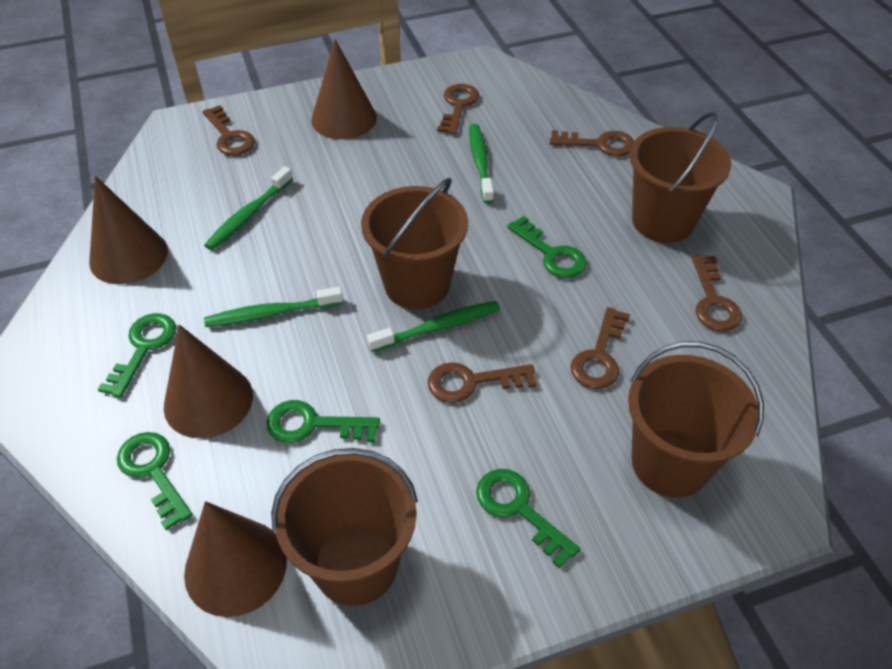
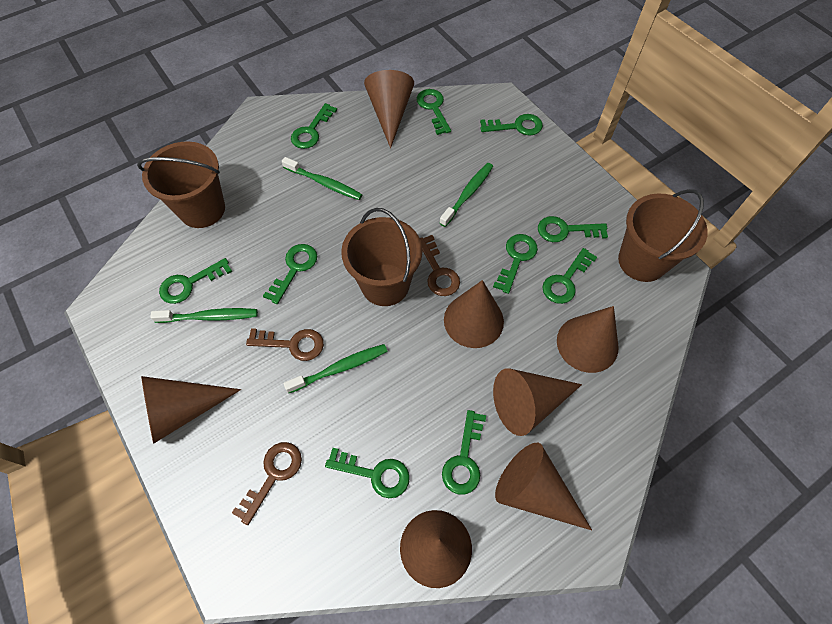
brown bucket: [271,448,418,606] [361,177,468,309] [628,342,764,498] [630,112,731,243] = 4 -> [137,141,225,228] [341,208,422,306] [618,189,708,282] = 3
brown cone: [89,176,168,284] [164,325,253,438] [184,501,287,617] [311,39,377,139] = 4 -> [141,376,241,444] [364,70,414,148] [400,510,472,588] [444,280,504,348] [493,368,582,436] [495,443,592,530] [557,306,618,373] = 7
brown key: [202,105,255,156] [428,362,537,403] [437,84,479,135] [550,130,634,156] [571,307,630,389] [692,255,742,331] = 6 -> [232,442,302,525] [246,328,324,361] [420,235,460,296] = 3
green key: [98,313,176,398] [117,432,193,530] [267,400,380,443] [476,469,580,568] [507,216,587,278] = 5 -> [159,258,232,304] [263,244,317,304] [291,103,337,149] [325,448,410,498] [417,89,451,135] [442,410,486,495] [480,114,543,136] [493,234,538,294] [538,216,608,242] [542,248,597,304] = 10

